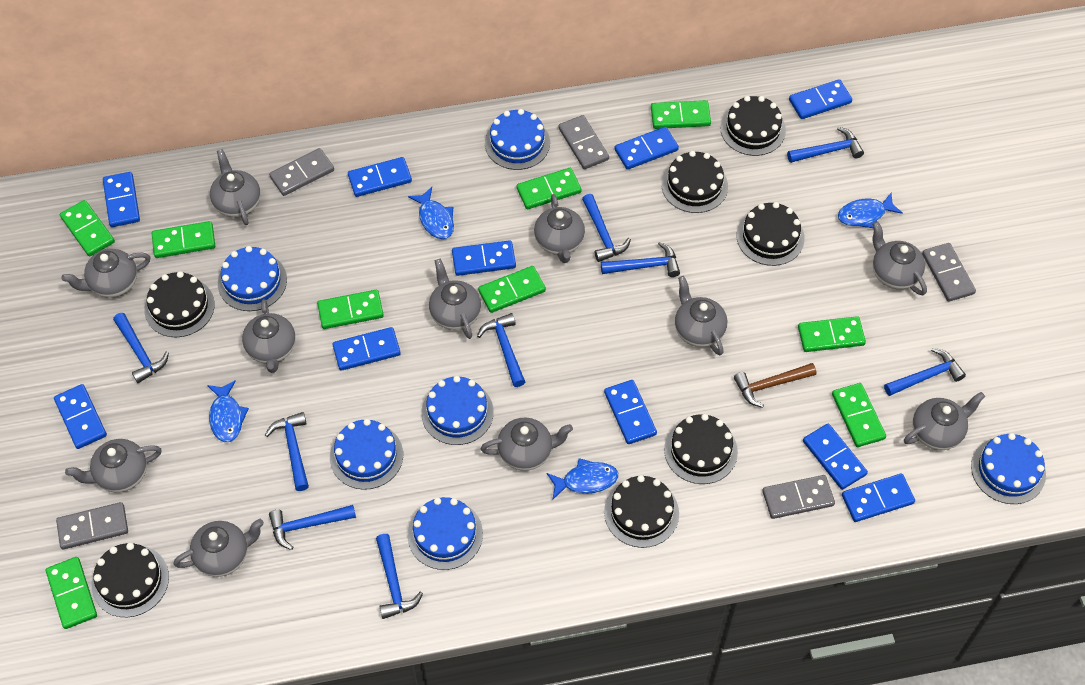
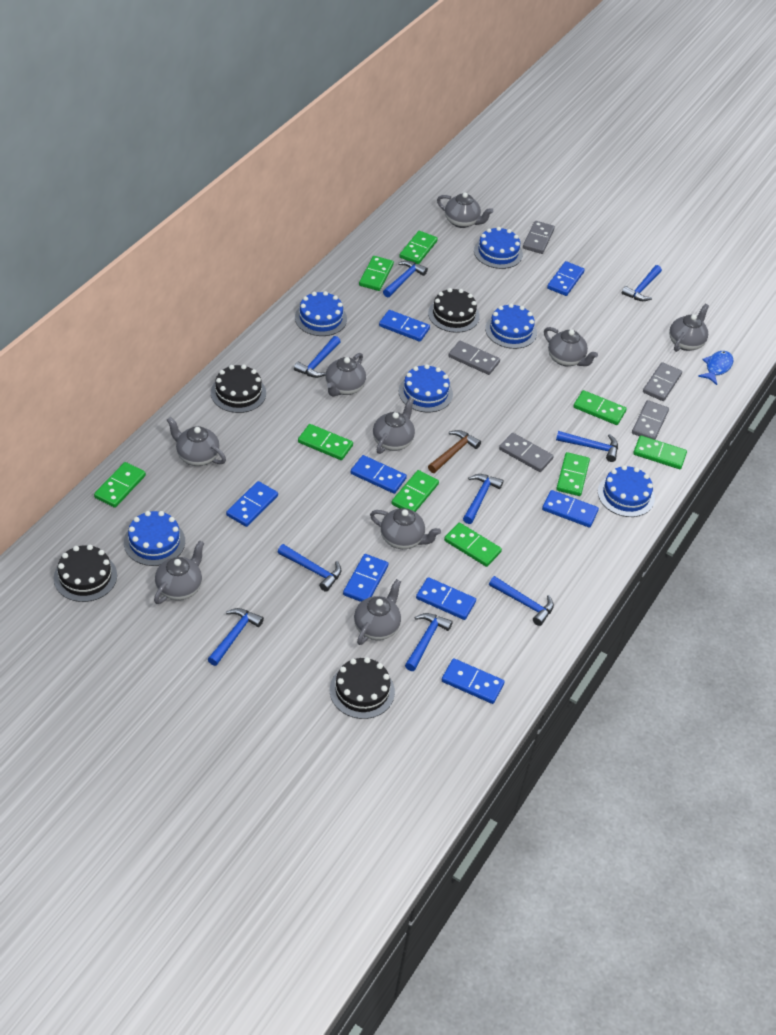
black cake: [92,543,169,617] [144,271,215,338] [604,475,679,548] [661,151,728,213] [664,414,738,484] [720,96,786,156] [737,202,805,266] = 7 -> [54,545,117,602] [211,365,266,413] [330,657,395,719] [428,288,480,333] = 4
blue domino: [54,384,107,449] [103,172,140,227] [332,327,401,371] [348,157,412,197] [452,240,516,276] [604,380,657,444] [615,127,679,170] [789,79,852,119] [803,424,868,490] [842,473,915,522] = 10 -> [226,481,278,527] [343,554,389,602] [351,455,407,494] [379,310,430,342] [416,577,476,620] [442,658,505,704] [542,490,599,528] [547,261,585,296] = 8
blue fish: [207,380,249,442] [408,187,454,239] [546,458,618,499] [838,193,903,228] = 4 -> [698,351,733,385] = 1
grey teapot: [61,249,150,298] [65,439,162,492] [174,519,264,577] [210,149,261,225] [242,299,296,373] [429,259,481,339] [481,418,573,471] [534,194,585,263] [675,276,727,355] [872,221,927,295] [904,392,985,450] = 11 -> [154,540,204,604] [167,417,226,466] [325,353,366,397] [354,579,401,645] [370,508,441,549] [373,398,415,454] [437,192,493,228] [544,327,598,366] [669,304,709,352] = 9

